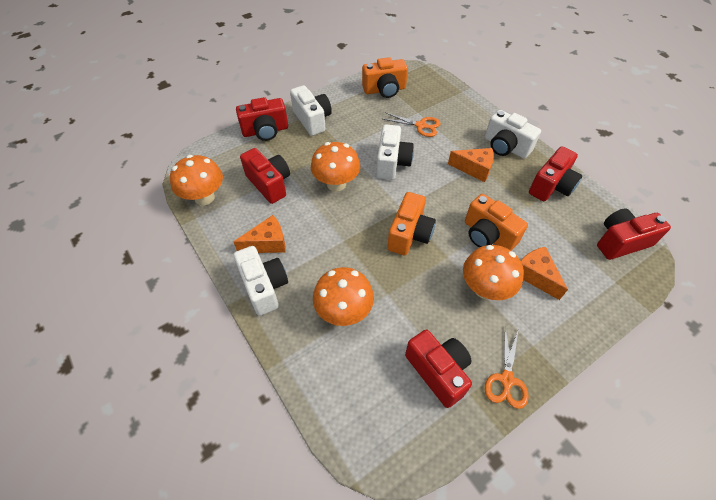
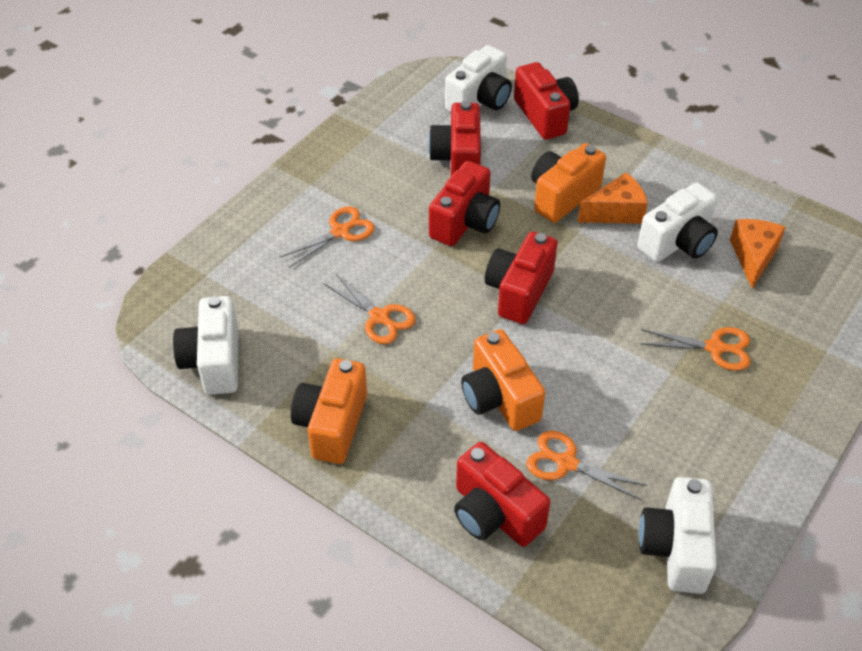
orange cheese: [233,215,286,253] [448,148,494,182] [521,247,568,300] = 3 -> [578,172,648,224] [730,219,786,289] = 2
orange mushroom: [170,155,223,206] [311,142,360,191] [313,267,374,326] [463,245,524,300] = 4 -> none = 0
orange scissors: [383,113,441,137] [485,326,529,409] = 2 -> [279,206,375,268] [323,274,415,344] [526,431,647,500] [640,327,750,371] = 4

